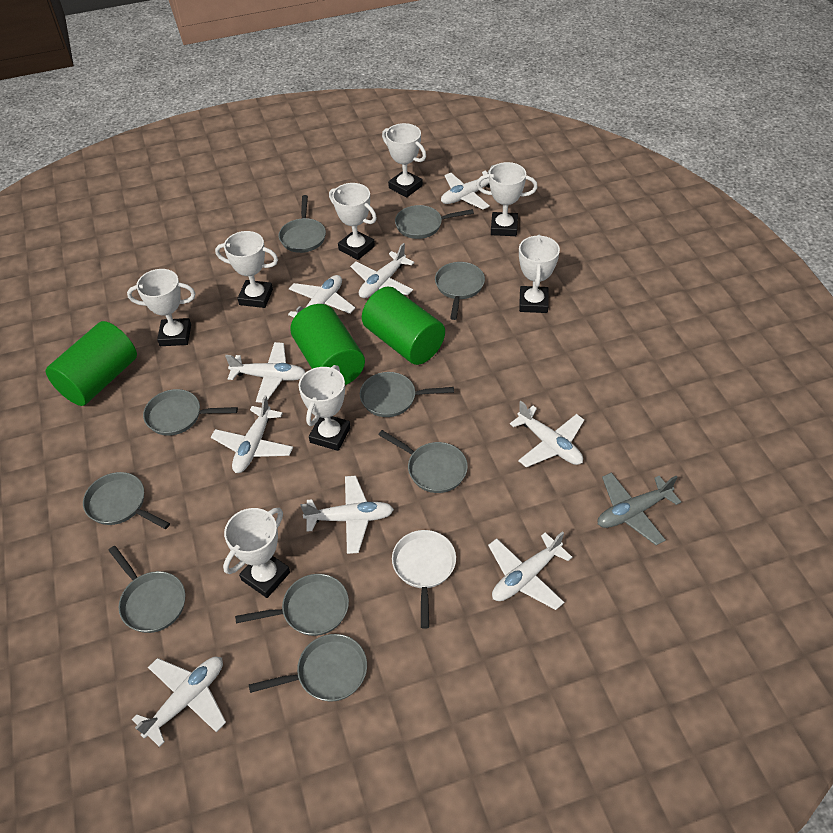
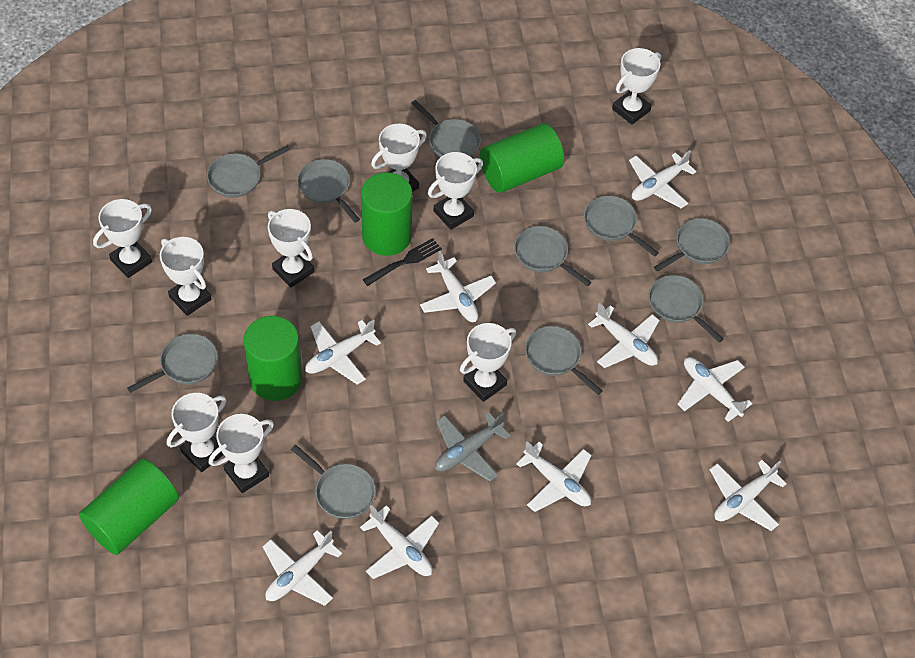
black fork: none = 0 -> [363,238,442,286] = 1
green cylinder: [46,321,137,406] [290,304,365,385] [362,287,445,365] = 3 -> [79,459,179,555] [244,316,302,401] [361,172,413,256] [480,123,564,193] = 4
white pan: [392,530,456,629] = 1 -> none = 0
white trophy: [127,269,196,346] [215,231,278,308] [223,508,290,598] [299,365,351,451] [329,183,377,260] [382,123,426,197] [476,162,538,236] [519,234,560,313] = 8 -> [93,199,152,278] [160,237,211,316] [167,393,227,472] [209,414,274,493] [268,209,314,288] [371,124,427,192] [428,152,483,230] [460,323,516,402] [612,48,661,125] = 9

